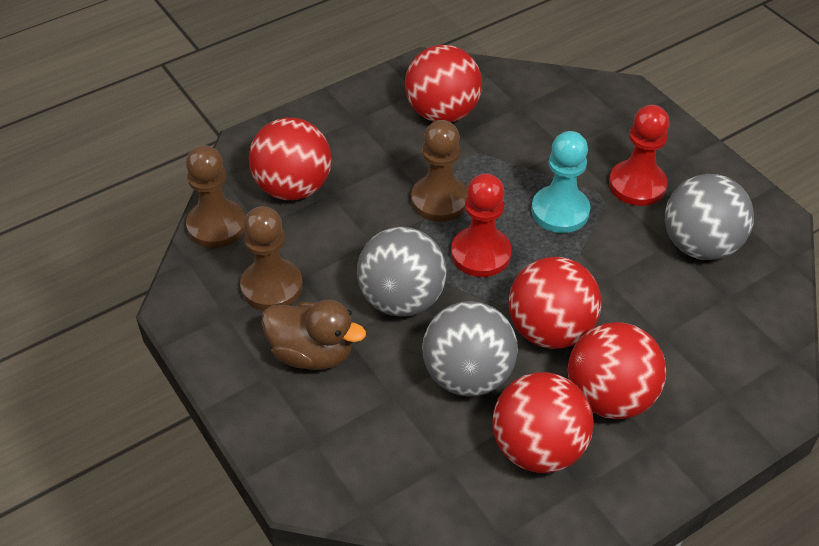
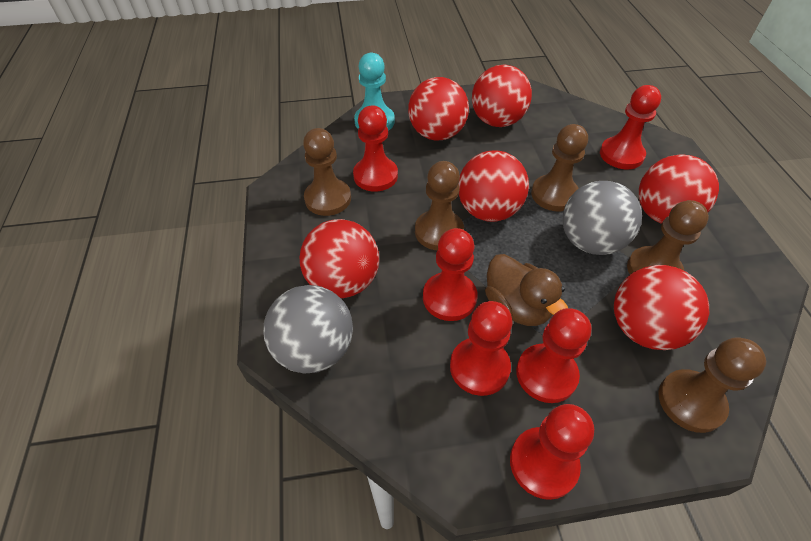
brown pawn: [186,145,245,248] [240,206,303,310] [411,120,467,222] = 3 -> [303,128,351,216] [415,161,464,250] [531,124,588,211] [627,200,709,275] [658,337,766,433] = 5
grey ball: [357,226,447,317] [422,301,518,397] [665,174,754,260] = 3 -> [264,285,353,374] [563,181,642,255] = 2
red ball: [249,118,332,200] [405,45,482,122] [492,372,594,473] [509,257,602,349] [568,322,666,419] = 5 -> [300,219,379,298] [408,77,469,140] [459,151,529,222] [472,65,532,127] [614,265,709,350] [639,154,719,224] = 6
red pawn: [451,174,512,277] [609,105,670,206] = 2 -> [353,106,398,192] [423,228,478,321] [450,301,513,396] [510,404,594,500] [516,308,591,403] [600,85,661,169] = 6

